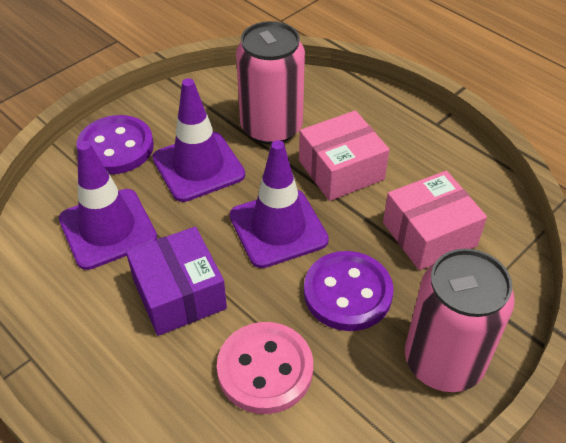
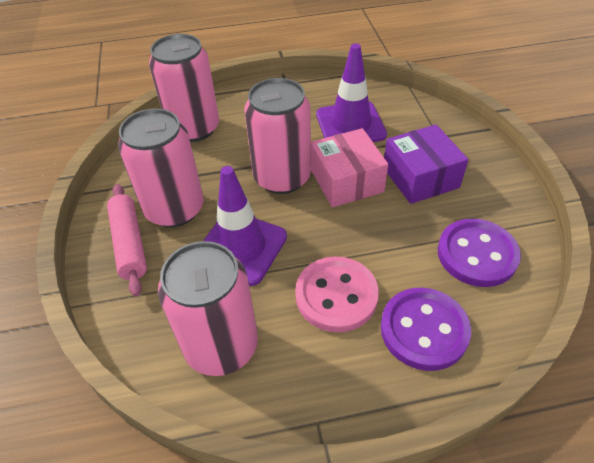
pink box: [299,110,389,201] [383,171,487,270] = 2 -> [311,128,388,207] = 1
pink can: [236,21,305,145] [405,249,515,392] = 2 -> [118,108,204,227] [149,34,219,142] [158,241,258,376] [244,78,311,194] = 4
pink rolling pin: none = 0 -> [107,184,147,296] = 1
purple traffic cone: [59,141,157,270] [152,78,245,202] [230,140,329,268] = 3 -> [203,166,287,286] [316,43,387,142] = 2

